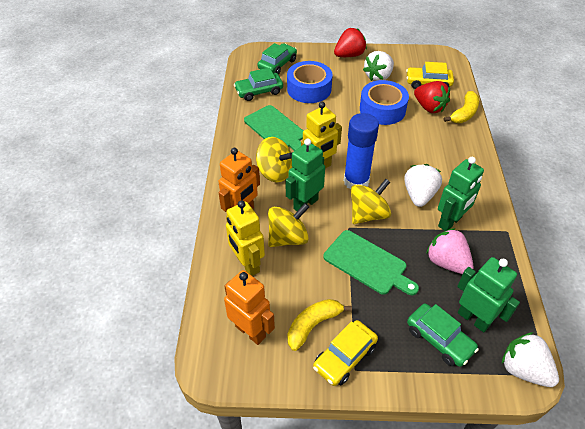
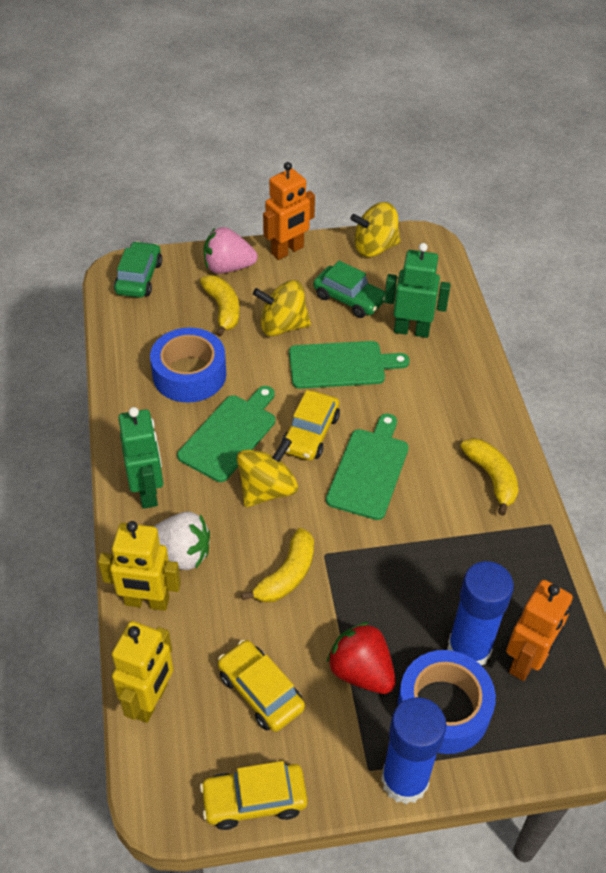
blue glue stick: [344,113,379,190] = 1 -> [381,697,446,804] [447,561,514,665] = 2
green car: [234,68,283,101] [258,43,297,74] [407,304,479,367] = 3 -> [114,241,162,298] [313,261,385,318] = 2
green cutting board: [244,105,303,151] [323,230,419,295] = 2 -> [177,386,275,482] [289,341,410,389] [326,413,409,520] = 3
green robot: [286,139,325,211] [438,157,484,231] [457,257,520,332] = 3 -> [118,407,163,509] [384,243,451,338] = 2
red strawberry: [334,28,367,57] [414,81,450,113] = 2 -> [327,622,396,694] = 1
white strawberry: [363,51,394,81] [404,164,442,207] [502,332,559,387] = 3 -> [153,511,210,570] = 1
yellow banana: [287,299,352,351] [444,91,479,123] = 2 -> [200,275,240,337] [241,528,314,602] [461,438,518,516] = 3
yellow car: [313,320,378,386] [406,62,454,89] = 2 -> [200,761,307,830] [218,640,305,732] [281,390,340,460] = 3

